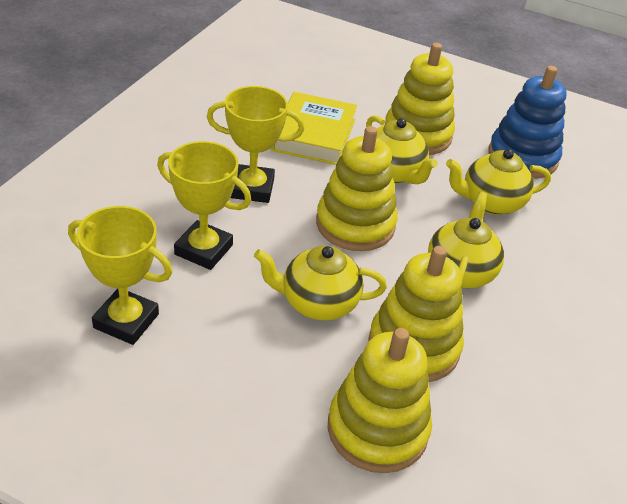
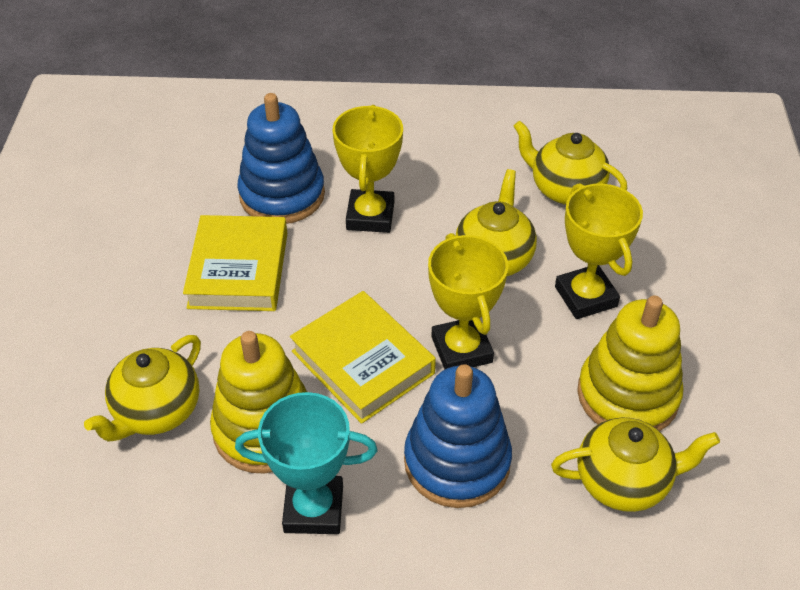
blue stacking toy: [488,66,567,179] = 1 -> [237,93,325,224] [404,364,512,508] = 2
turquoise trophy: none = 0 -> [235,392,377,534] = 1
yellow book: [271,92,357,165] = 1 -> [183,215,287,311] [290,291,436,424] = 2
yellow stacking toy: [316,126,398,251] [328,328,432,473] [368,246,464,382] [385,43,455,155] = 4 -> [210,331,307,474] [577,296,683,431] = 2

